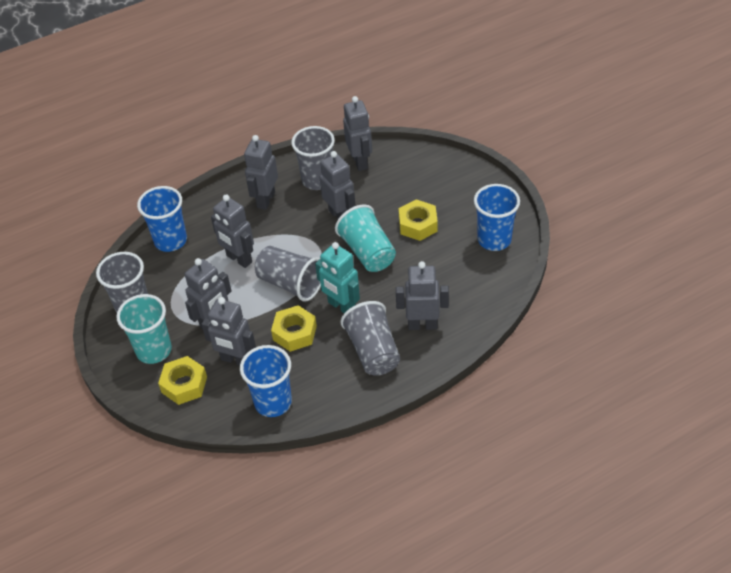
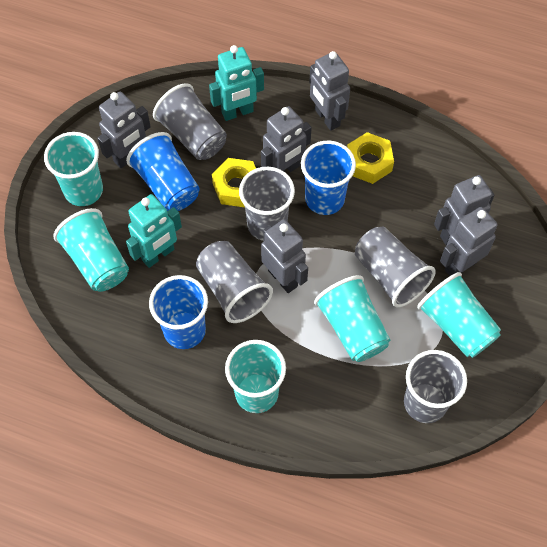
grey cup: [96,252,148,313] [255,246,321,302] [291,126,335,190] [340,301,400,376] = 4 -> [153,83,227,160] [196,241,273,323] [239,167,295,241] [355,226,436,308] [404,350,467,423] = 5
grey robot: [185,258,231,329] [201,297,256,366] [211,195,254,268] [244,135,278,210] [319,151,355,220] [343,96,372,171] [396,261,449,330] = 7 -> [98,92,151,168] [261,106,312,172] [261,219,308,293] [309,51,350,131] [434,175,494,245] [440,207,498,276] = 6
turquoise cup: [116,294,172,364] [335,204,396,272] = 2 -> [44,132,103,206] [53,208,129,292] [225,340,286,413] [314,275,390,362] [417,272,501,358] = 5
turquoise robot: [315,242,360,313] = 1 -> [126,194,182,268] [209,45,264,121] = 2
yellow nut: [158,356,207,405] [271,305,317,352] [399,199,438,241] = 3 -> [212,158,256,207] [347,132,394,184] = 2

